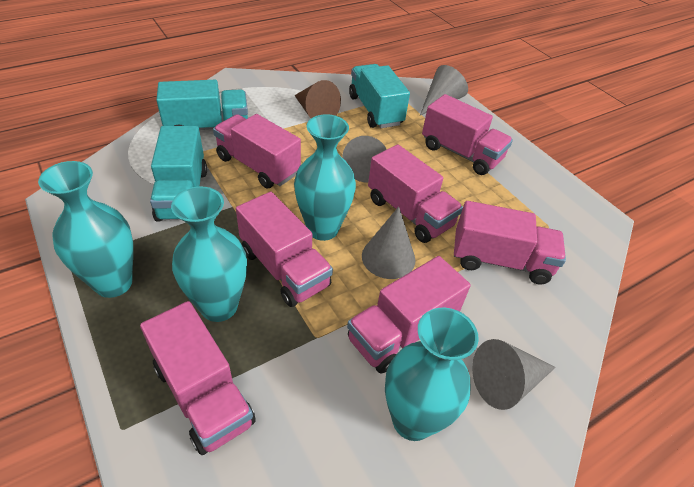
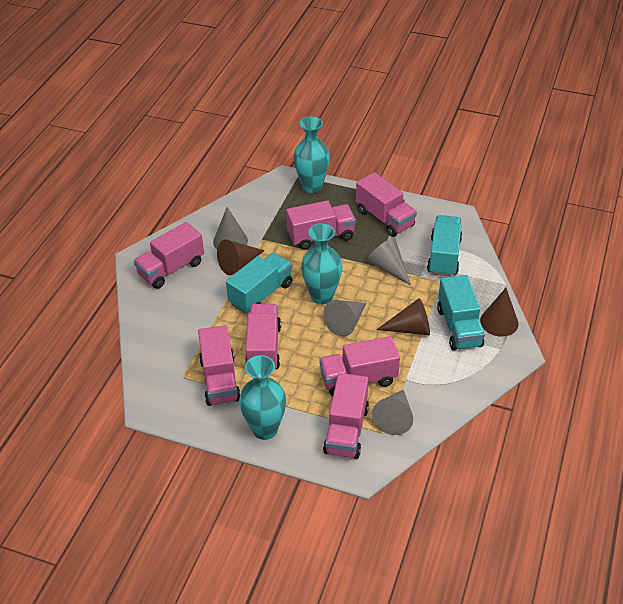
brown cone: [294,80,341,118] = 1 -> [217,239,265,275] [376,298,430,335] [480,288,519,337] = 3
turquoise vase: [38,161,133,298] [171,187,247,322] [294,114,356,241] [385,308,479,441] = 4 -> [239,355,286,440] [293,116,330,193] [301,223,342,305] = 3

